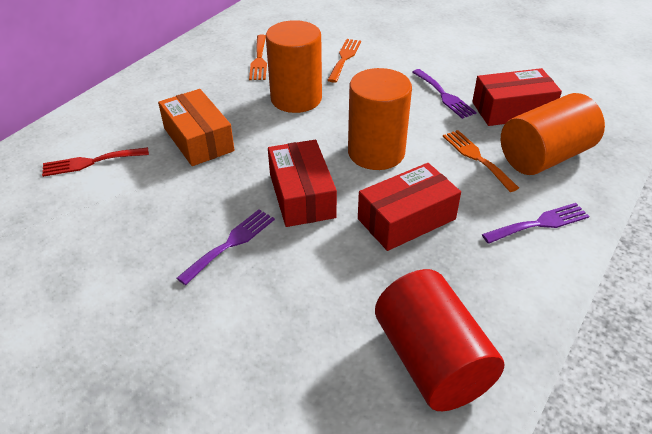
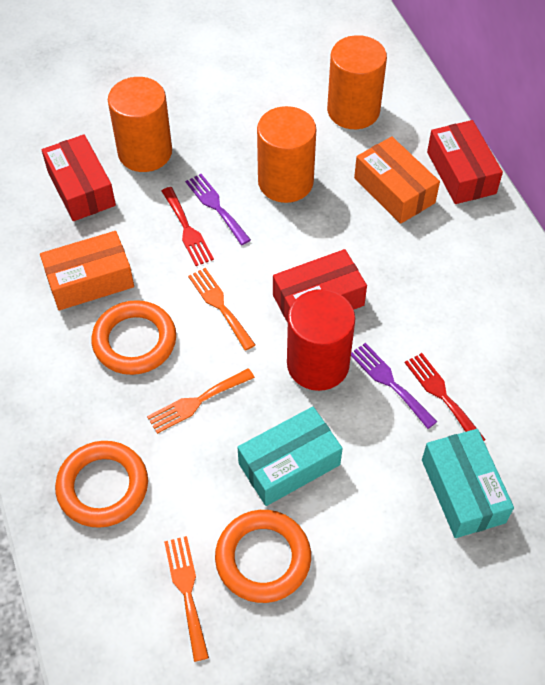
orange box: [158,89,234,166] = 1 -> [40,231,134,310] [354,136,440,224] = 2
orange ring: none = 0 -> [55,441,148,528] [91,300,176,375] [215,510,311,603] = 3
purple fork: [177,209,275,285] [412,69,477,119] [482,203,589,244] = 3 -> [185,174,251,245] [351,343,437,429] = 2
red fork: [42,147,149,177] = 1 -> [162,187,214,266] [405,353,486,441] = 2
turquoise box: none = 0 -> [237,407,343,506] [422,429,514,538] = 2

